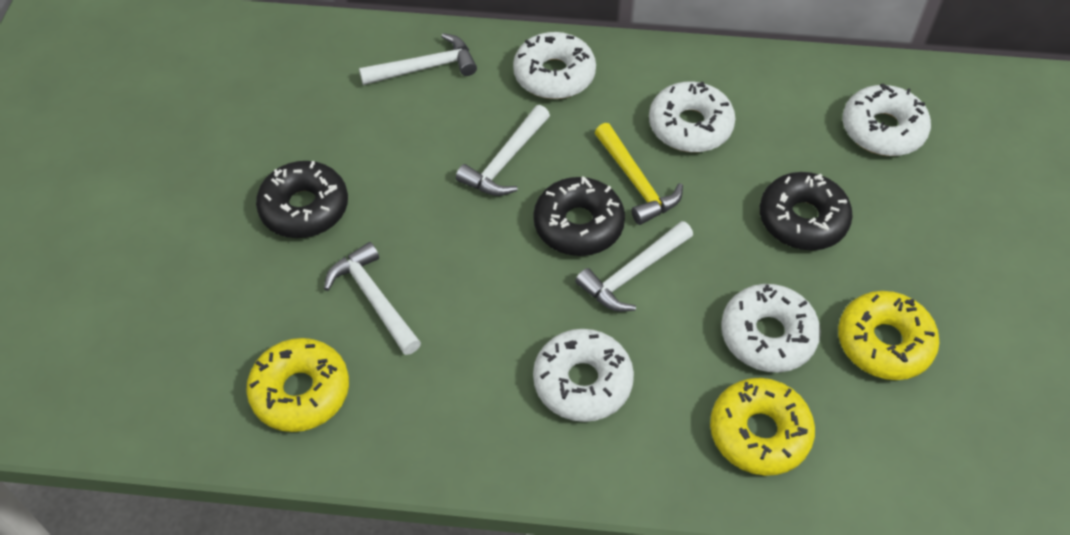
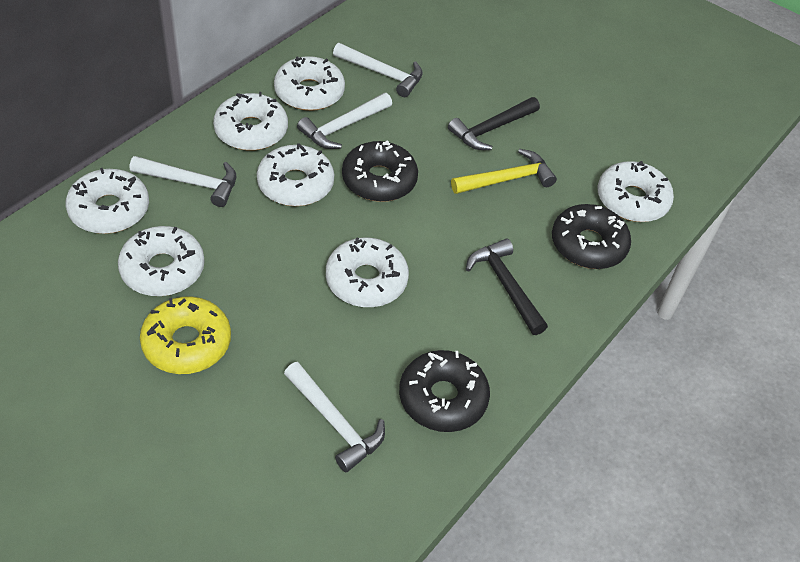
black hammer: none = 0 -> [448,97,540,150] [466,239,548,335] = 2
white donut: [513,32,596,99] [533,329,634,422] [649,81,735,152] [721,284,821,372] [842,84,931,156] = 5 -> [66,168,149,234] [118,226,204,296] [213,92,288,151] [257,143,334,206] [274,56,345,111] [326,237,409,307] [597,161,674,222] = 7
yellow donut: [246,338,349,432] [710,378,815,476] [838,291,939,380] = 3 -> [140,297,231,374] = 1

